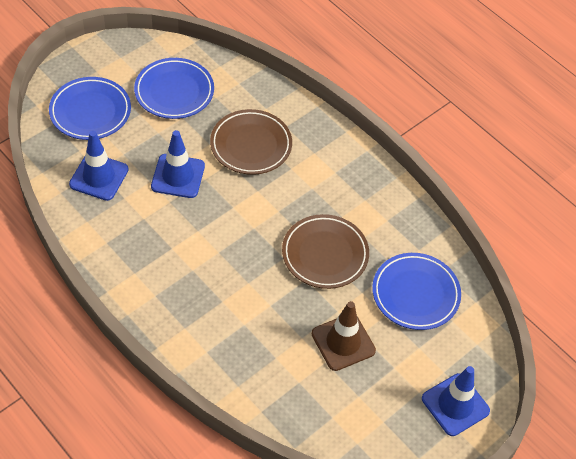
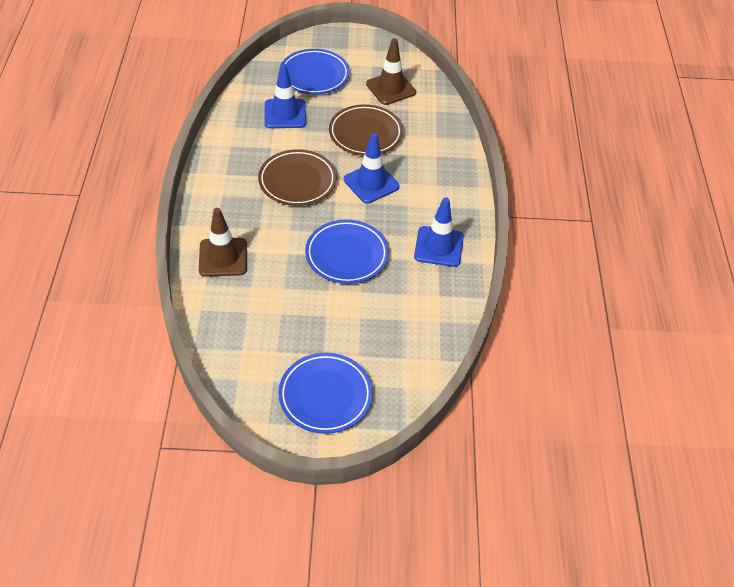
brown traffic cone: [312,301,376,371] = 1 -> [199,208,247,277] [366,38,416,105] = 2

